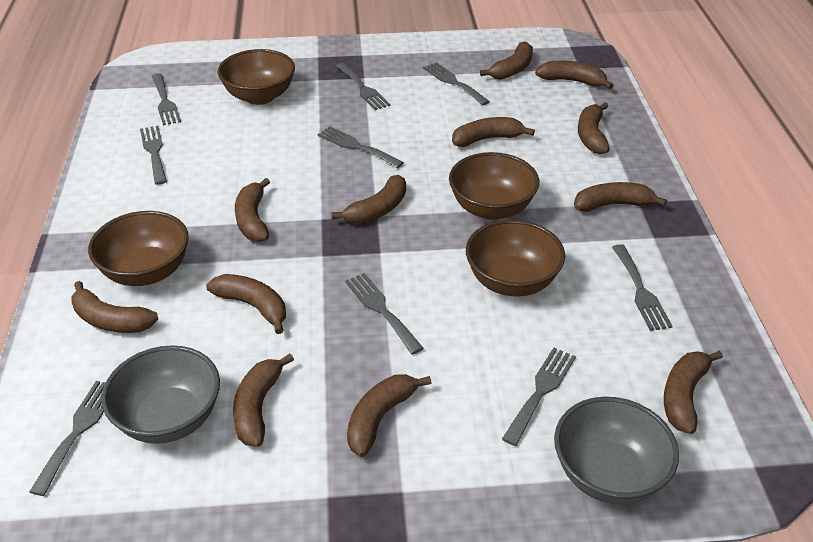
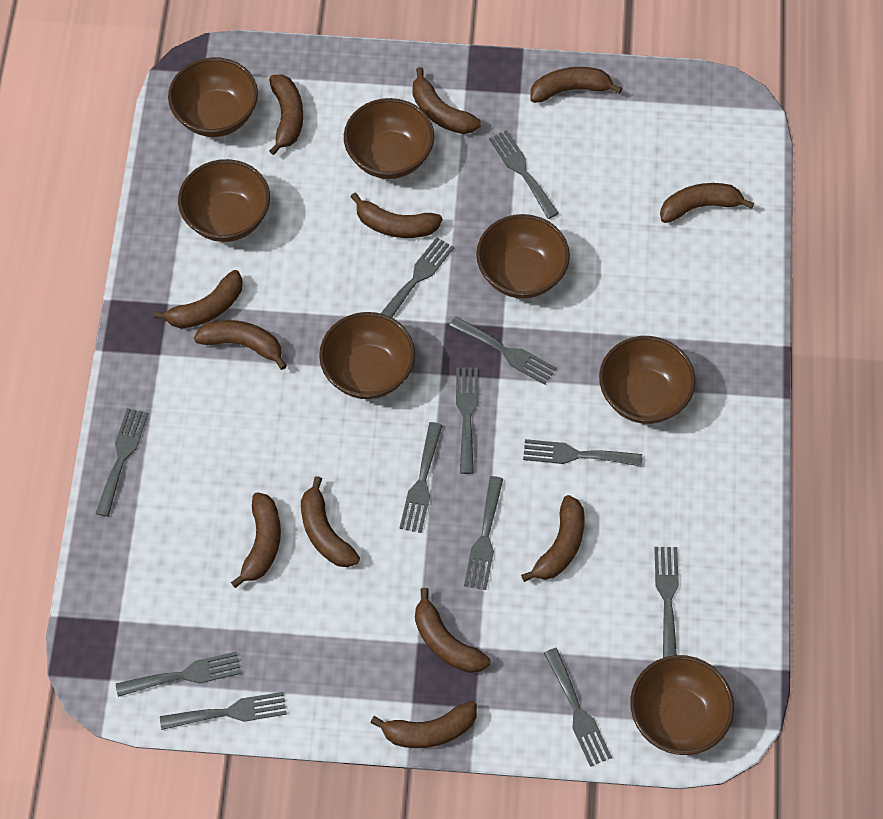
brown bowl: [88,211,189,286] [218,49,295,105] [449,152,539,220] [466,220,565,296] = 4 -> [168,57,258,137] [178,159,270,242] [319,312,415,399] [344,98,434,179] [476,214,570,298] [599,336,696,424] [630,655,734,755] = 7
grey bowl: [101,345,220,444] [554,397,679,504] = 2 -> none = 0
grey fork: [29,381,106,496] [140,126,167,185] [152,73,181,125] [318,126,404,168] [336,63,391,110] [345,273,424,354] [423,62,490,105] [502,348,576,446] [612,244,673,331] = 9 -> [95,408,148,517] [116,652,241,697] [160,692,287,730] [381,237,454,318] [399,422,442,533] [449,316,556,385] [456,367,478,474] [464,476,503,590] [489,130,559,219] [523,439,642,466] [544,648,612,767] [654,547,679,658] = 12

